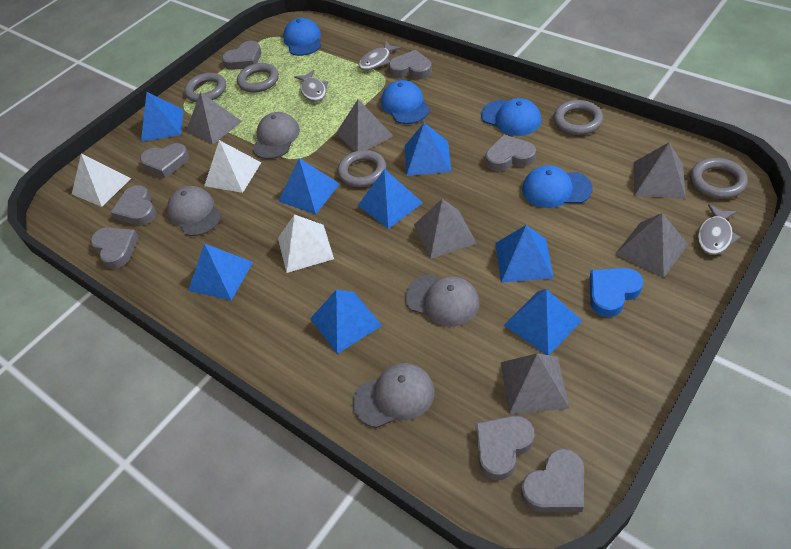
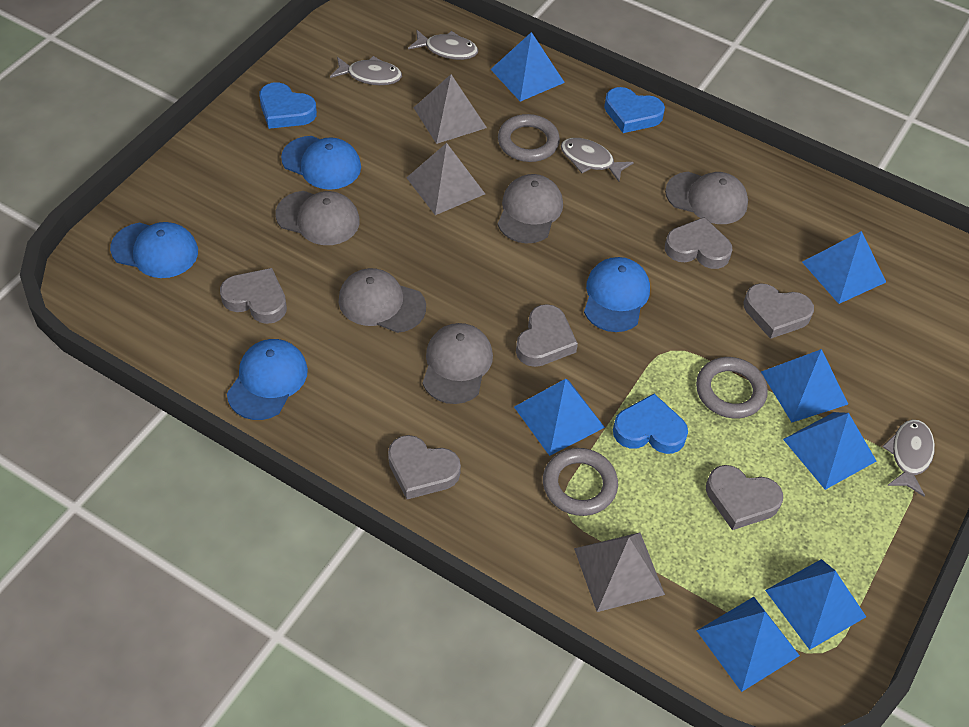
blue heart: [590,268,643,317] = 1 -> [259,82,317,129] [604,87,665,133] [613,394,688,454] = 3
blue pyramid: [141,92,184,142] [188,243,253,300] [278,158,339,214] [310,290,382,354] [358,169,423,229] [405,123,451,176] [496,225,554,283] [504,289,582,355] = 8 -> [491,32,565,102] [514,379,605,456] [697,597,800,692] [761,349,848,422] [765,559,866,650] [783,412,876,490] [802,231,886,304] = 7
grey cap: [167,186,222,236] [253,112,300,159] [353,363,434,428] [405,275,479,327] = 4 -> [275,191,360,245] [339,268,426,333] [423,323,493,404] [498,174,563,243] [665,172,748,224] = 5
grey fish: [294,70,328,102] [359,41,401,71] [697,204,741,255] = 3 -> [330,56,402,85] [408,30,478,60] [561,138,634,182] [882,420,935,496] = 4
grey heart: [91,227,139,269] [111,186,156,226] [140,143,189,178] [222,41,261,70] [389,50,432,79] [476,416,534,480] [486,134,536,171] [521,448,584,512] = 8 -> [220,268,287,324] [388,435,461,499] [516,304,578,367] [665,217,732,269] [706,465,783,530] [744,283,814,339] = 6
grey pyramid: [186,92,242,145] [336,99,393,152] [414,199,477,259] [501,353,569,414] [615,213,688,278] [634,143,686,199] = 6 -> [406,143,485,215] [413,74,487,144] [574,533,665,612] = 3
grey ring: [184,73,226,102] [237,63,279,93] [338,150,386,187] [553,100,603,135] [690,158,748,199] = 5 -> [498,114,560,162] [543,448,618,516] [696,357,768,418] = 3
white pyramid: [72,153,131,207] [204,140,261,193] [278,214,334,273] = 3 -> none = 0

